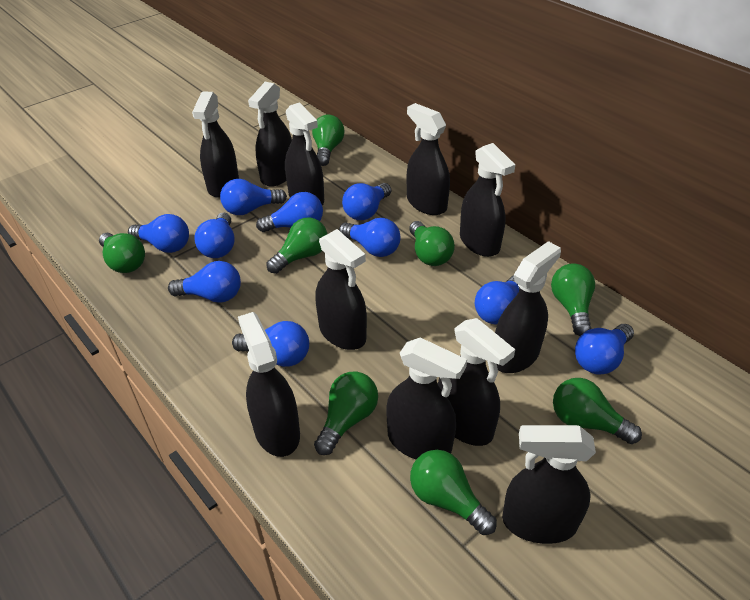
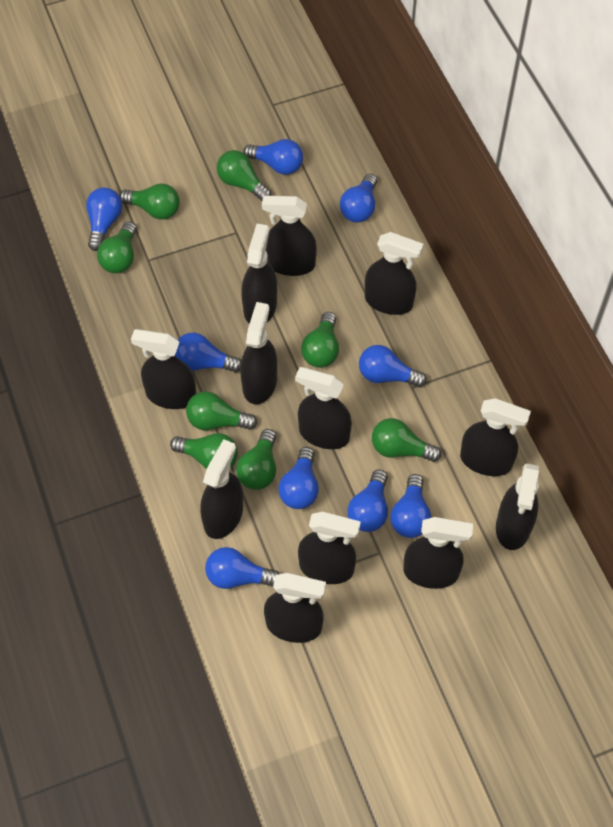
black spray bottle: [192,91,239,198] [238,312,300,457] [248,82,292,187] [285,102,324,205] [315,229,367,350] [386,337,467,459] [407,103,450,215] [438,318,515,446] [460,143,515,257] [495,241,561,373] [502,425,596,544] = 11 -> [131,329,196,409] [200,439,243,539] [240,302,277,404] [242,224,277,324] [262,196,317,276] [264,573,326,643] [295,367,352,449] [298,512,361,584] [365,232,424,315] [403,517,473,589] [460,398,531,476] [496,464,539,550] = 12
blue light bulb: [128,214,189,253] [168,261,241,303] [194,212,234,258] [220,179,287,215] [232,321,309,367] [256,192,323,232] [339,218,401,257] [342,183,391,220] [475,276,520,325] [575,324,634,375] = 10 -> [86,188,122,251] [174,333,241,372] [205,547,279,589] [243,139,303,175] [278,447,319,509] [340,174,377,222] [348,469,388,532] [359,345,427,387] [390,474,431,538] = 9

